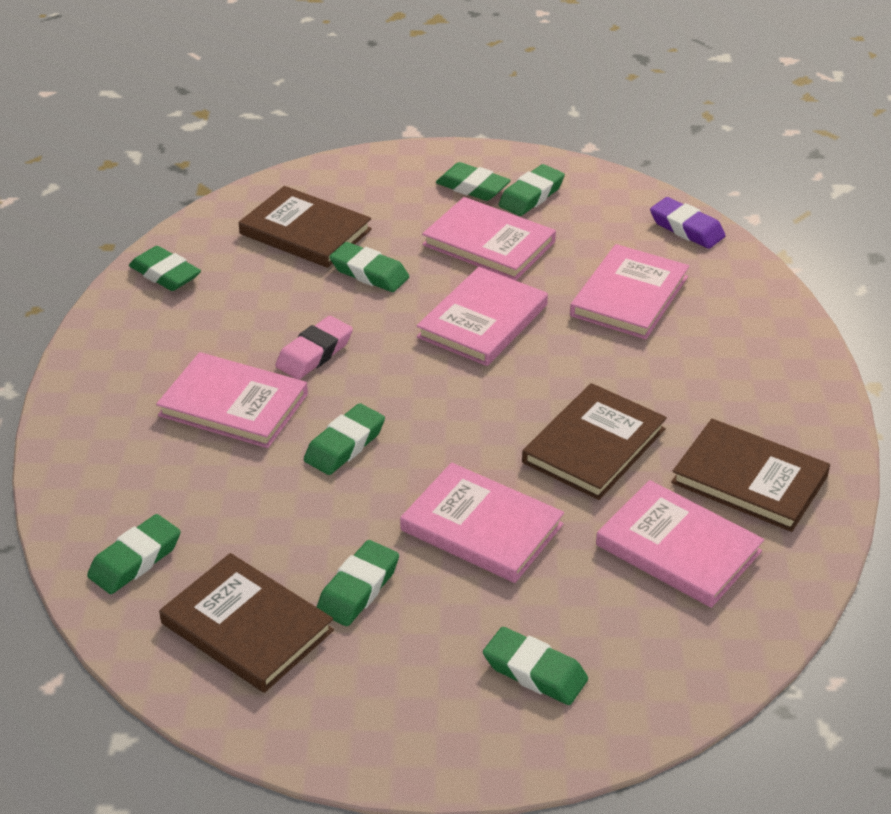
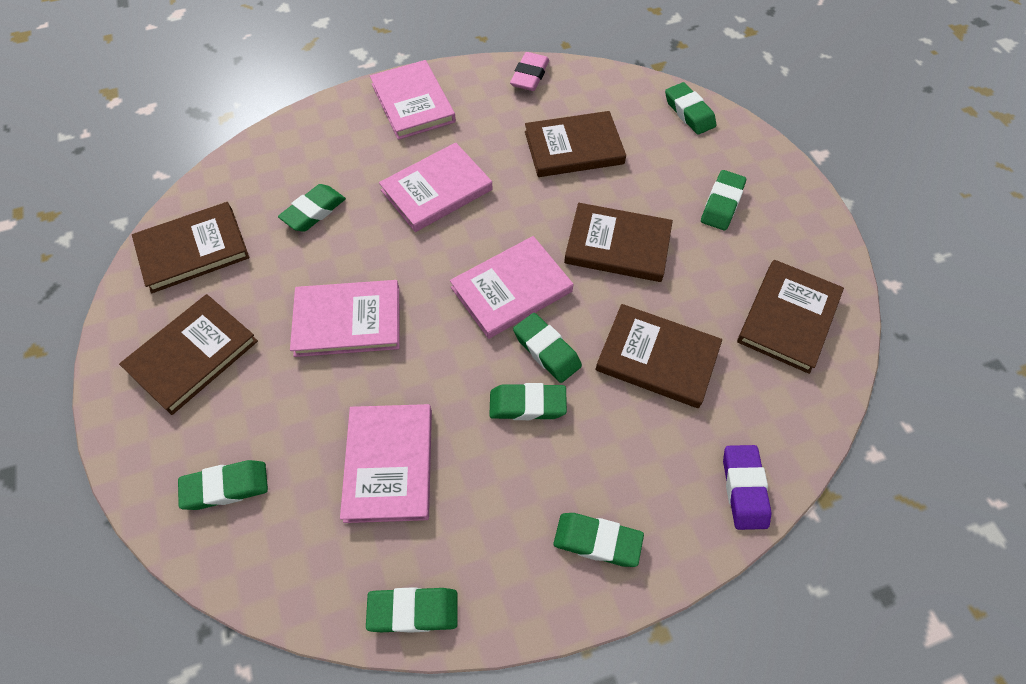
brown book: [159,553,334,693] [239,186,372,268] [522,383,667,500] [671,419,830,532] = 4 -> [119,294,258,415] [132,202,249,293] [525,111,626,177] [564,203,673,282] [596,304,722,408] [737,260,844,374] = 6
pink book: [156,352,308,448] [400,463,564,583] [417,267,548,366] [422,197,556,281] [570,244,689,339] [596,480,764,608] = 6 -> [290,280,400,357] [340,404,432,523] [370,60,456,140] [379,143,492,232] [450,236,573,339] = 5

